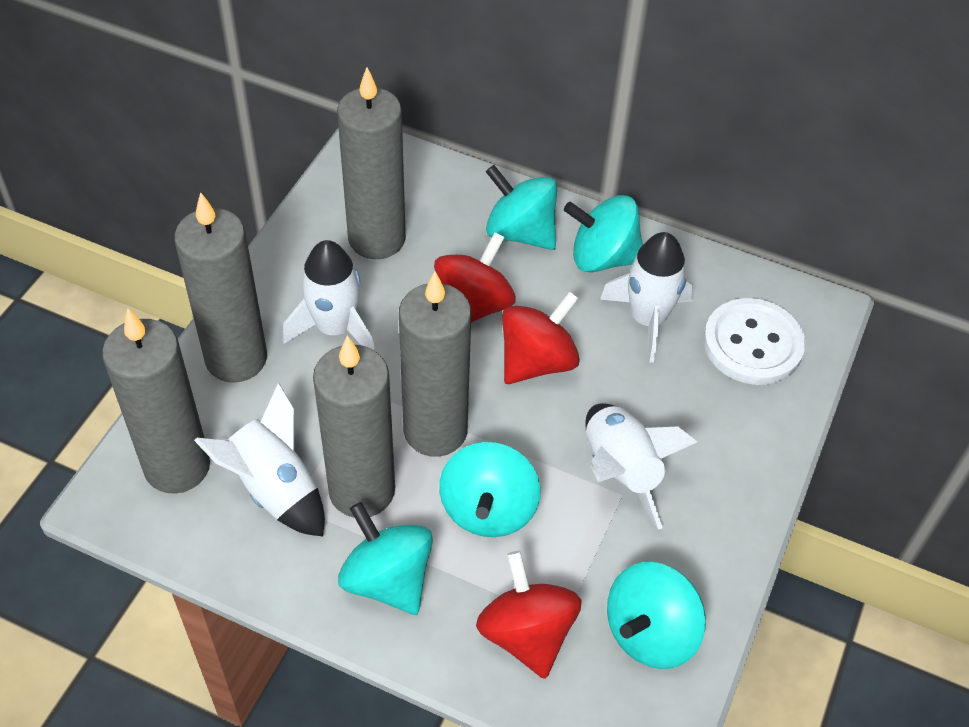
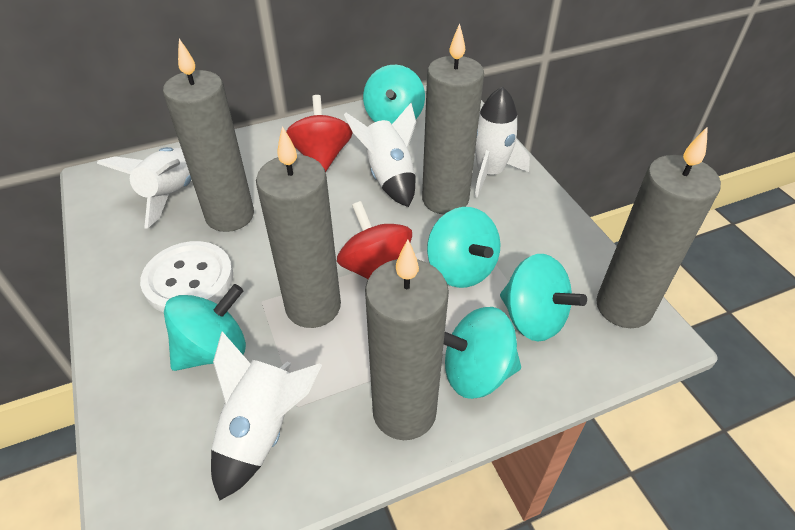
red spinning top: [434,232,516,323] [476,551,582,679] [502,291,580,384] = 3 -> [286,95,353,172] [337,201,412,279] = 2

